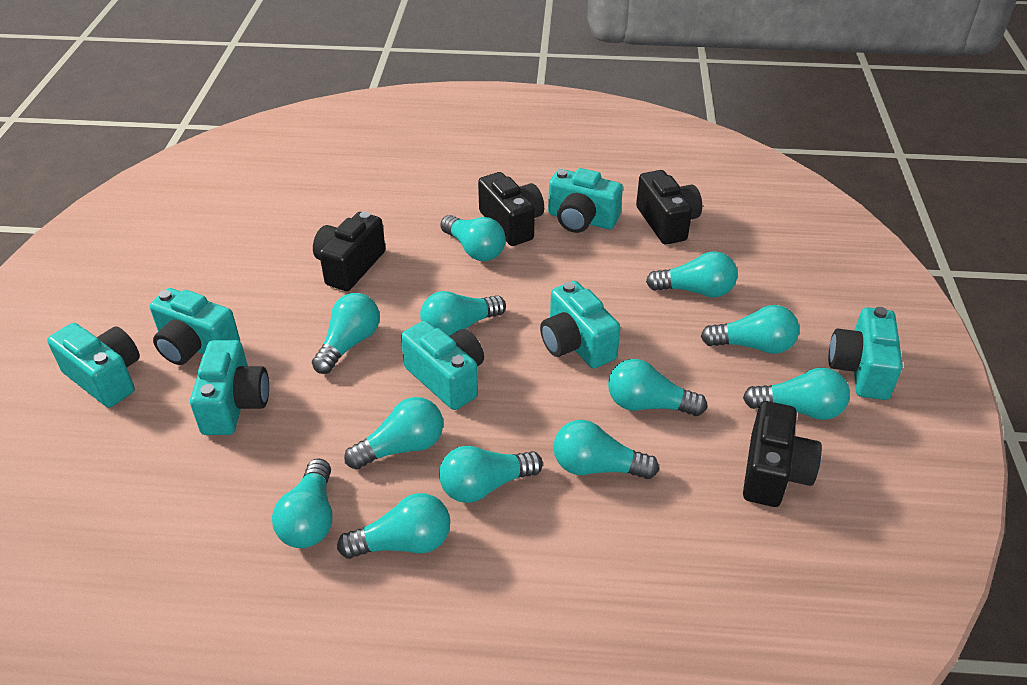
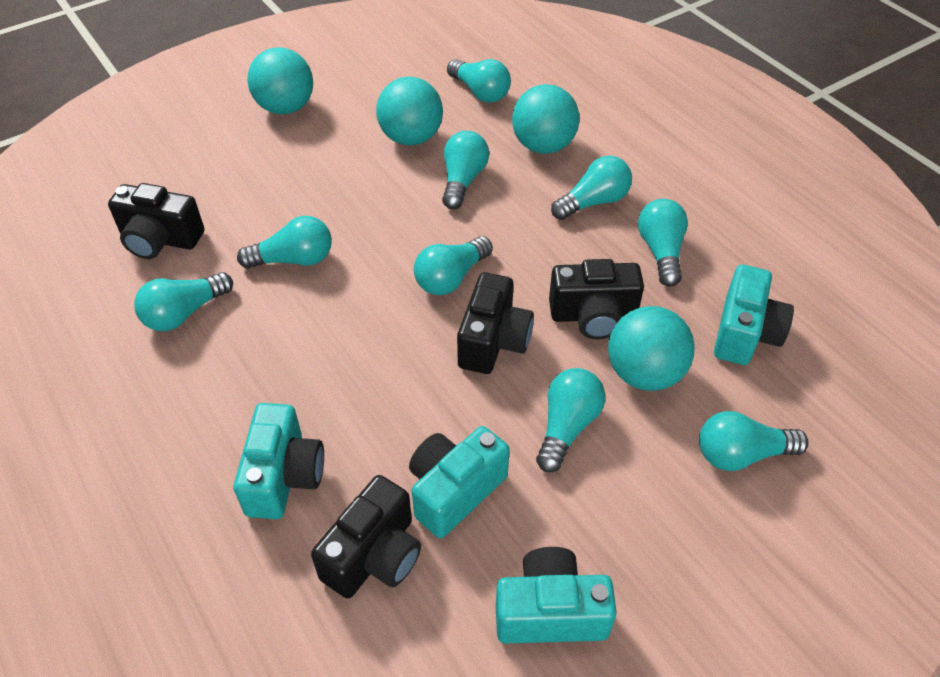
turquoise ball: none = 0 -> [248,47,313,114] [376,77,443,146] [512,84,580,154] [608,306,695,391] = 4
turquoise camera: [47,323,140,408] [150,288,240,365] [190,340,269,435] [401,321,484,410] [540,281,621,368] [548,168,623,233] [828,307,903,400] = 7 -> [233,403,324,519] [409,426,510,538] [496,547,617,643] [714,264,794,365] = 4
turquoise light bulb: [272,458,332,548] [312,293,380,374] [337,493,450,559] [344,397,443,470] [420,291,506,336] [439,446,543,503] [440,215,506,261] [553,420,659,479] [608,359,707,416] [646,251,737,298] [701,305,799,354] [743,368,850,420] = 12 -> [134,272,233,331] [237,216,332,269] [414,236,493,295] [442,131,489,209] [447,59,511,103] [536,368,605,473] [551,156,632,220] [638,199,688,287] [699,411,809,471] = 9

